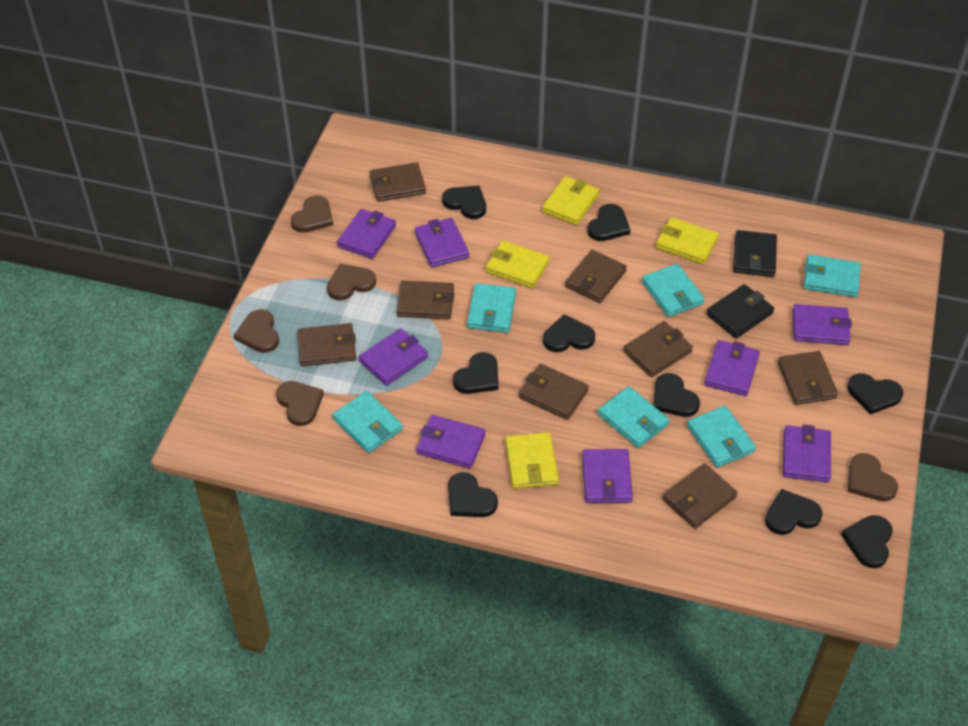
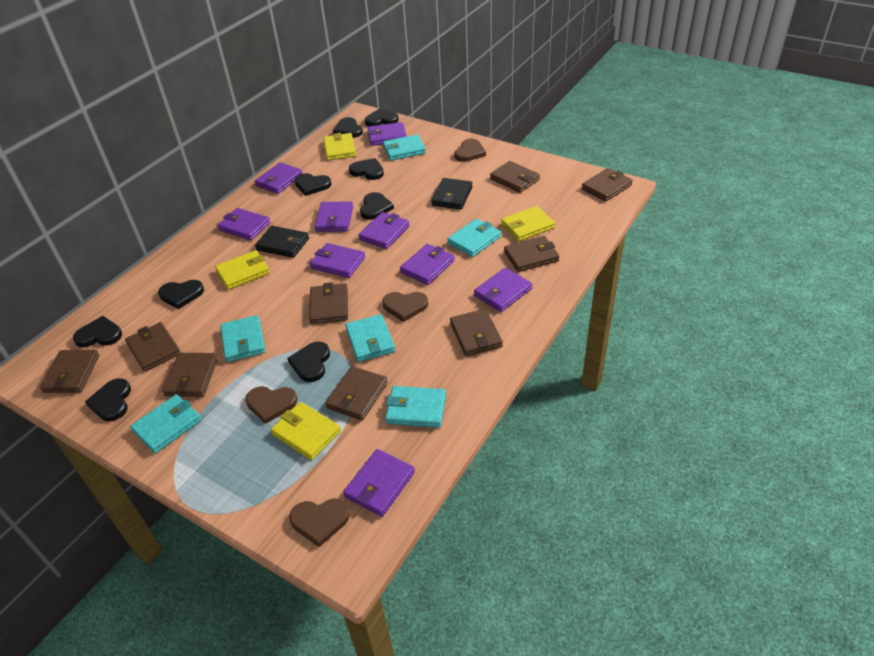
brown heart: [233,309,279,353] [276,381,324,426] [291,195,333,233] [327,264,376,301] [848,453,898,502] = 5 -> [245,386,297,424] [289,498,350,547] [382,292,428,322] [455,139,486,162] = 4
brown wallet: [297,323,356,367] [369,162,426,202] [397,281,454,319] [519,364,589,420] [565,250,627,303] [623,321,693,377] [662,463,738,529] [778,351,838,405] = 8 -> [40,350,99,393] [125,322,181,372] [162,353,218,397] [309,282,348,324] [325,366,388,420] [450,309,503,356] [490,161,540,193] [504,236,560,272] [582,168,633,202] = 9
purple wallet: [337,209,396,259] [359,328,428,386] [415,218,469,268] [416,415,486,469] [582,449,633,503] [704,340,760,396] [783,424,831,483] [793,304,852,345] = 8 -> [217,208,271,241] [255,162,303,194] [310,243,365,278] [315,201,353,232] [343,449,415,517] [359,212,409,249] [367,122,407,146] [400,244,455,285] [474,268,532,312] = 9

